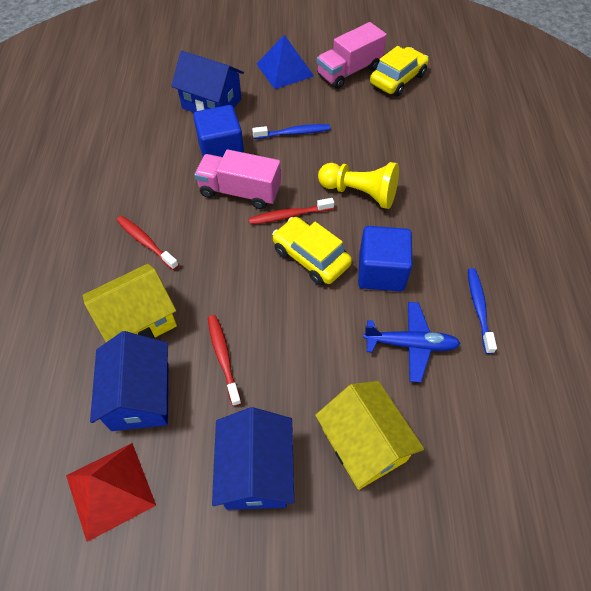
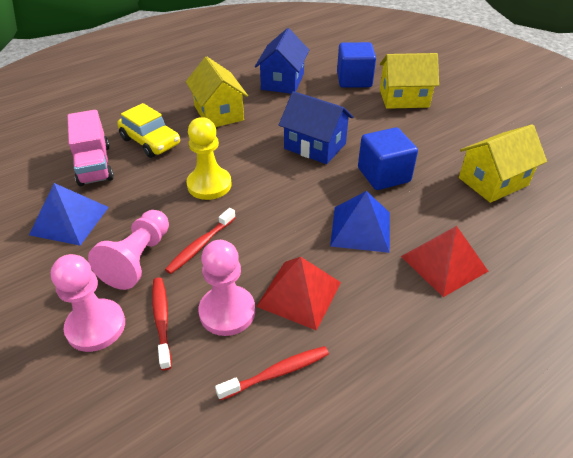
blue house: [90,331,168,431] [171,51,244,113] [212,407,294,510] = 3 -> [255,28,309,94] [279,91,353,164] = 2
blue plane: [363,302,461,383] = 1 -> none = 0
blue pyramid: [257,35,314,89] = 1 -> [29,183,109,246] [330,191,390,253] = 2
blue toothbrush: [252,124,330,139] [468,268,497,354] = 2 -> none = 0
pink pawn: none = 0 -> [51,254,125,352] [88,210,169,290] [198,240,255,336] = 3
pink truck: [194,149,281,209] [317,22,387,89] = 2 -> [67,110,114,186] = 1
red pyramid: [66,443,156,542] = 1 -> [256,257,341,331] [401,226,488,297] = 2
yellow car: [272,217,352,285] [370,46,429,96] = 2 -> [117,103,180,158] = 1
yellow house: [82,264,177,342] [315,381,424,490] = 2 -> [186,56,248,127] [380,53,439,109] [459,124,547,203] = 3

